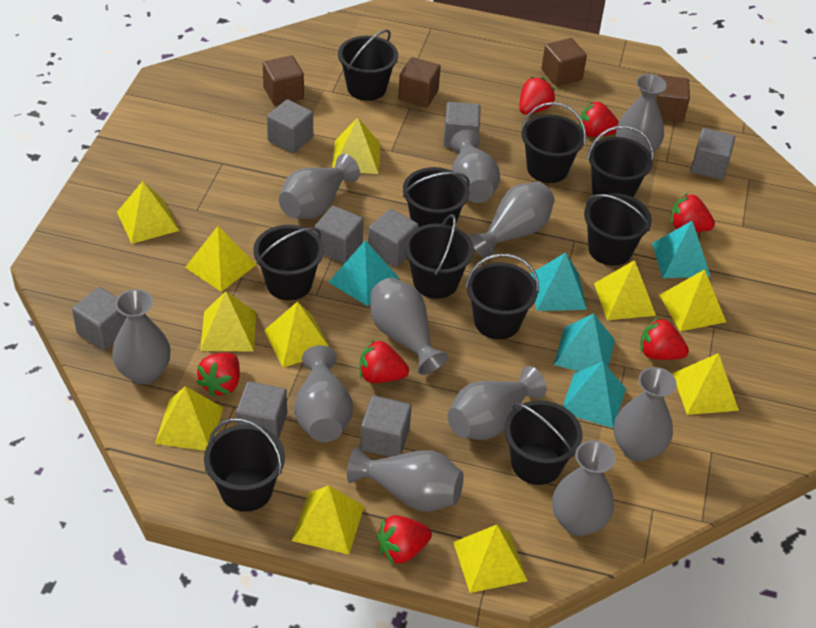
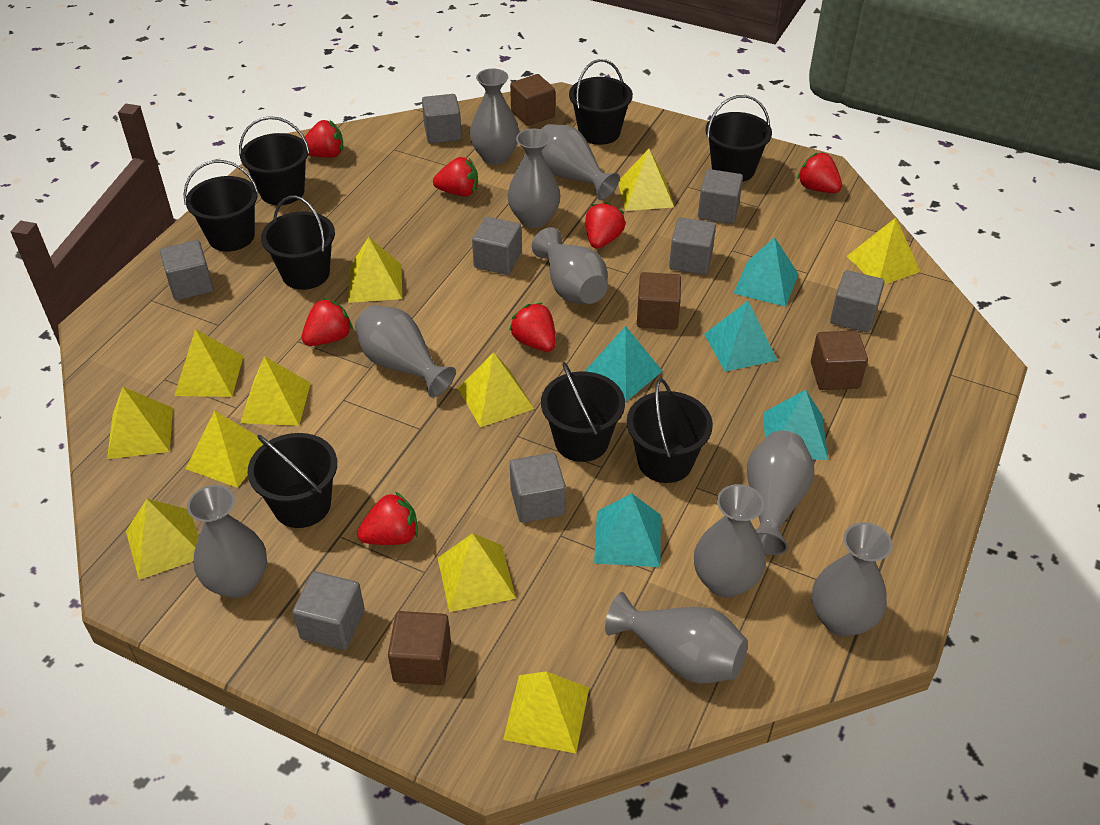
black bucket: [204,418,285,512] [253,225,324,300] [338,29,398,101] [403,167,470,227] [404,214,474,299] [465,253,539,339] [504,400,582,485] [521,102,586,183] [584,193,652,266] [587,125,654,198] = 10 -> [183,160,259,251] [239,116,310,205] [248,433,337,528] [261,196,335,290] [541,362,625,462] [569,59,633,145] [627,378,713,483] [705,95,772,182] = 8
grey vase: [112,289,171,384] [279,154,360,219] [294,345,353,442] [347,447,464,512] [371,277,448,375] [448,366,547,440] [451,129,500,203] [470,182,554,260] [552,440,615,536] [614,367,677,461] [616,74,667,154] = 11 -> [187,485,267,598] [355,305,456,398] [470,68,520,165] [507,129,560,228] [532,227,608,304] [541,124,620,200] [605,592,748,684] [694,484,766,598] [747,431,814,555] [812,522,892,636] = 10

